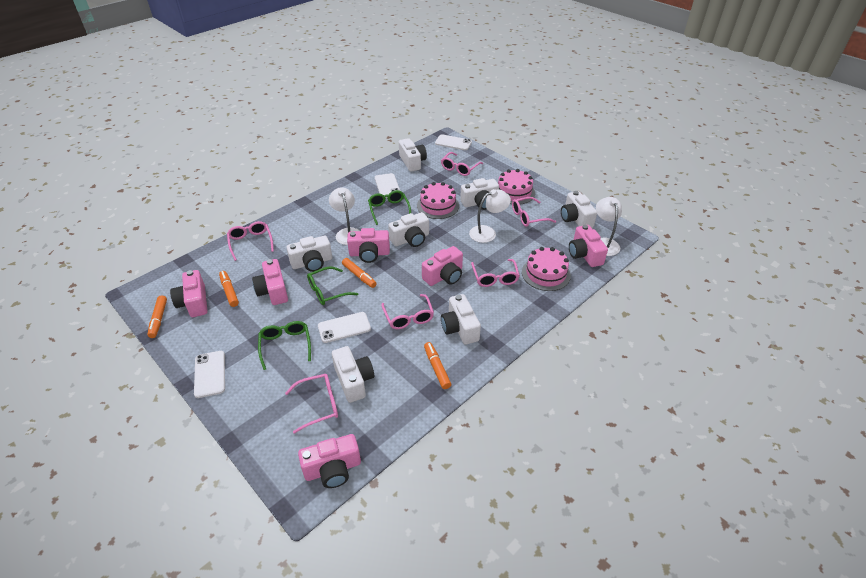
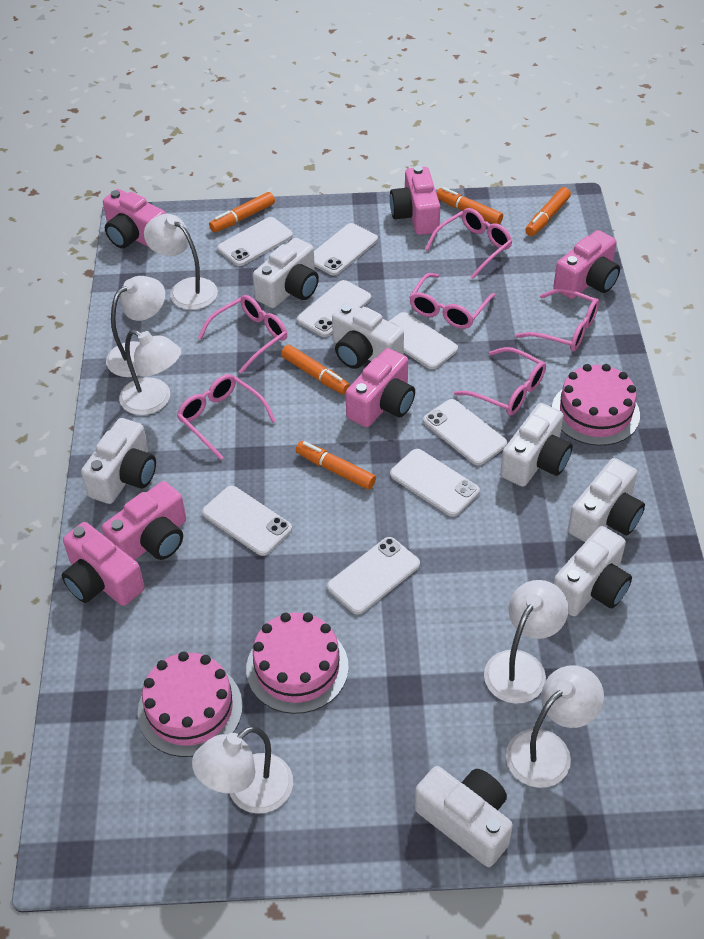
green glasses: [258,321,311,370] [307,267,358,305] [368,190,411,225] = 3 -> none = 0
orange marker: [147,295,167,338] [219,271,239,307] [342,258,377,288] [424,342,451,389] = 4 -> [209,192,275,232] [281,345,350,394] [296,441,376,490] [436,187,503,224] [525,187,571,236] = 5
white lamp: [329,187,360,245] [469,189,511,243] [596,197,622,256] = 3 -> [106,276,165,377] [119,330,181,415] [144,214,218,310] [192,726,293,814] [484,580,568,704] [506,665,604,788] = 6
white phone: [194,351,225,398] [318,312,371,343] [375,173,400,198] [435,134,472,150] = 4 -> [202,486,292,556] [217,217,293,266] [297,280,371,337] [314,223,378,276] [327,537,420,615] [388,312,458,369] [390,449,480,517] [423,399,507,465] = 8

